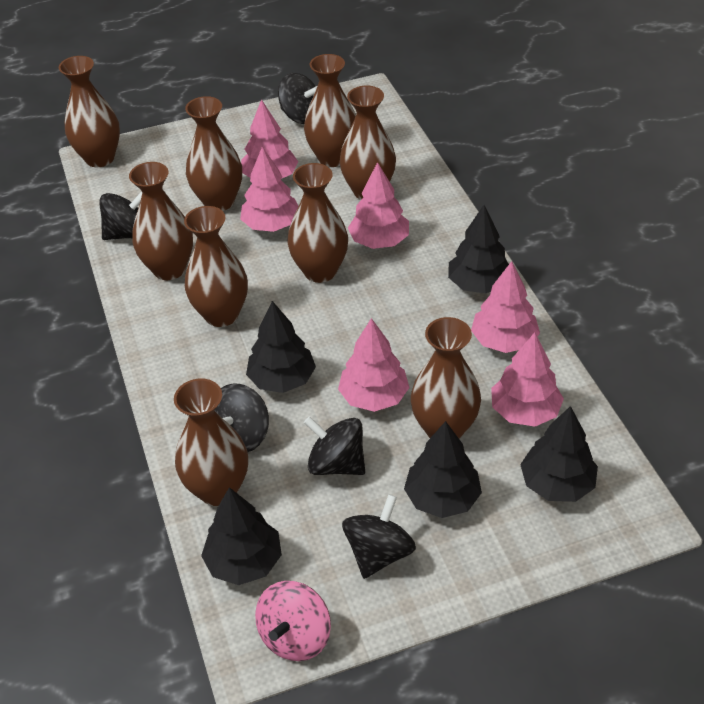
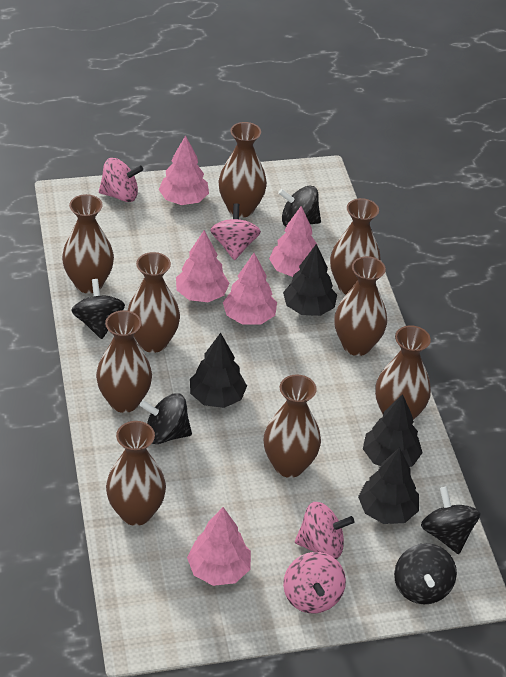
black tree: [201,487,282,585] [246,301,316,393] [404,421,482,518] [448,205,509,294] [520,406,598,502] = 5 -> [190,333,247,408] [283,244,337,316] [358,447,419,524] [363,394,423,467] = 4
pink spinning top: [255,581,331,661] = 1 -> [99,158,143,202] [210,204,261,260] [283,552,346,613] [295,502,354,559] = 4
pink tree: [240,147,298,232] [241,99,298,179] [338,318,410,412] [348,162,409,249] [471,261,540,353] [491,332,564,427] = 6 -> [159,135,209,205] [176,230,230,302] [187,507,251,586] [223,253,277,324] [269,206,318,277] = 5

